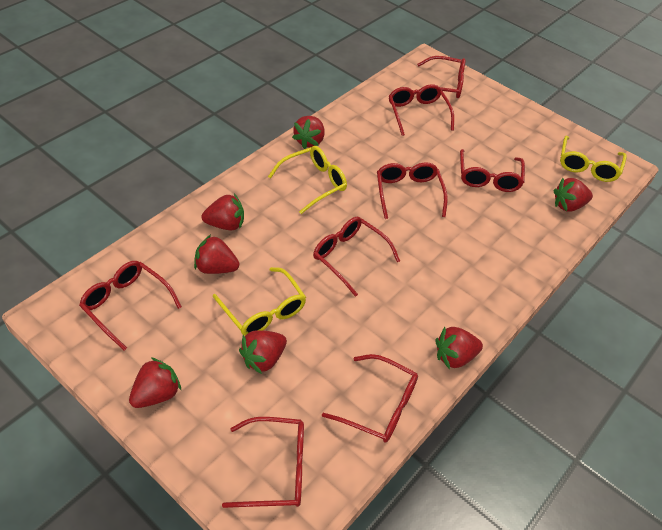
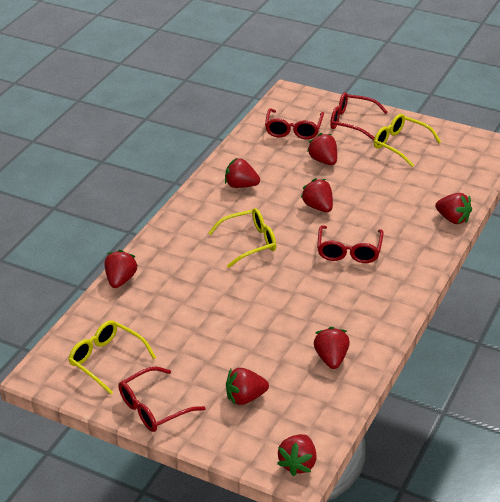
red glasses: [79,261,182,351] [222,417,304,508] [313,217,400,297] [322,354,418,443] [377,162,448,219] [389,84,454,136] [414,56,465,98] [460,149,525,192] = 8 -> [119,367,206,432] [265,109,324,139] [317,225,384,263] [330,92,388,140] = 4
red strawberry: [129,357,181,408] [194,235,239,274] [202,194,244,230] [239,330,287,374] [292,116,324,149] [435,327,483,369] [553,178,593,212] = 7 -> [105,250,138,288] [225,157,260,188] [226,368,269,405] [277,434,317,476] [301,178,333,212] [307,133,337,165] [314,327,350,369] [435,193,472,224] = 8

